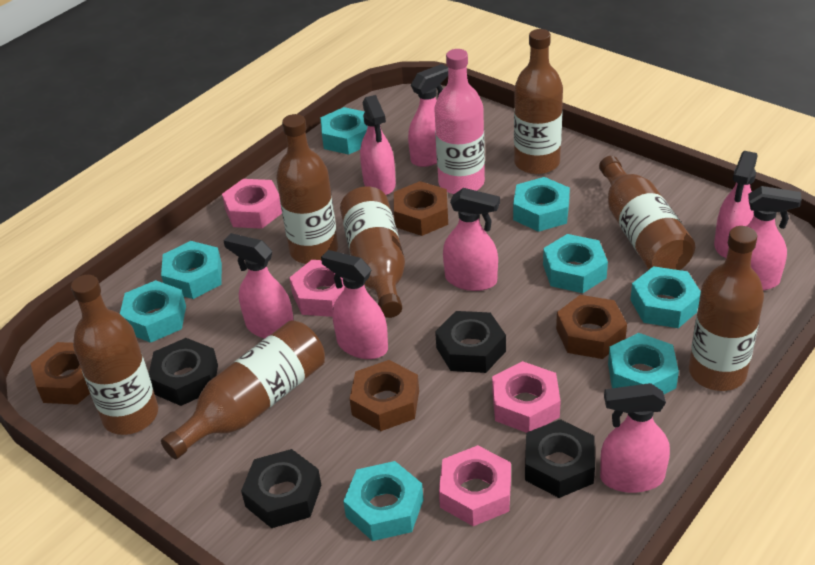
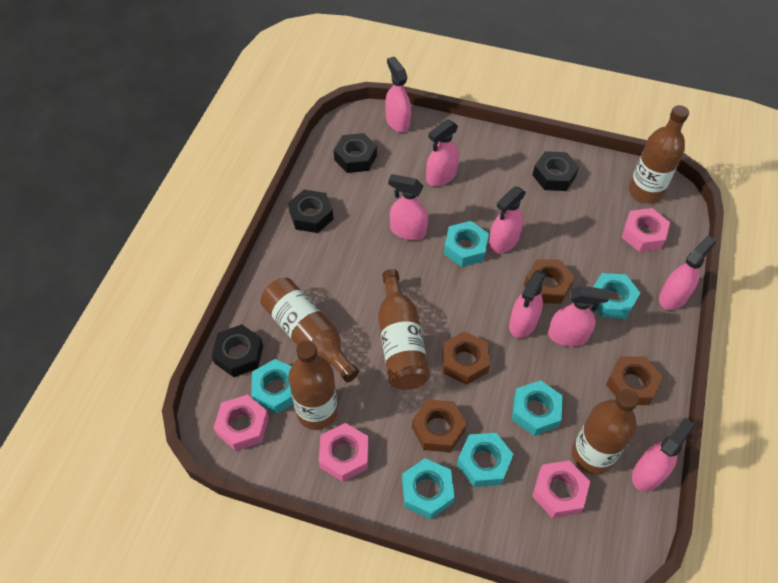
brown bottle: [71,275,158,435] [161,320,325,459] [276,114,338,264] [340,186,405,318] [514,29,563,175] [599,156,695,270] [689,226,764,391] = 7 -> [260,278,359,382] [288,340,338,430] [378,269,430,390] [572,388,639,475] [629,105,689,203] = 5
pink bottle: [434,49,485,194] = 1 -> none = 0
turquoise nut: [120,280,186,343] [161,241,222,299] [320,107,368,155] [343,461,424,541] [513,177,570,232] [543,234,608,293] [608,333,679,394] [630,266,701,328] = 8 -> [251,359,294,414] [402,458,455,519] [444,221,489,267] [457,433,514,487] [512,380,563,436] [592,273,640,319] = 6

